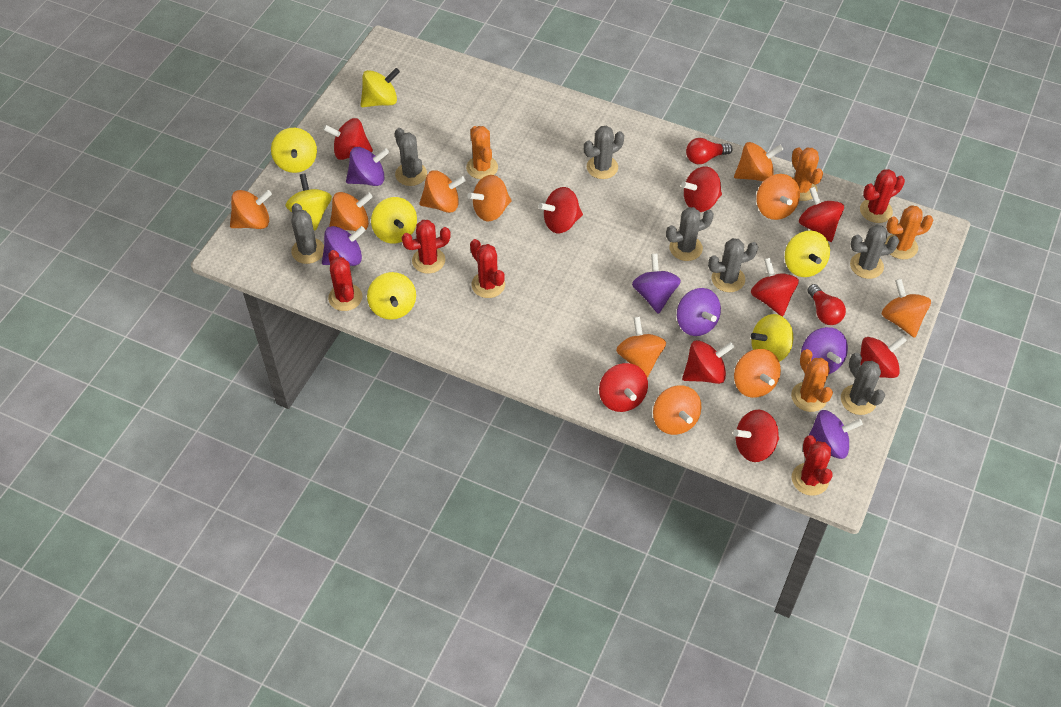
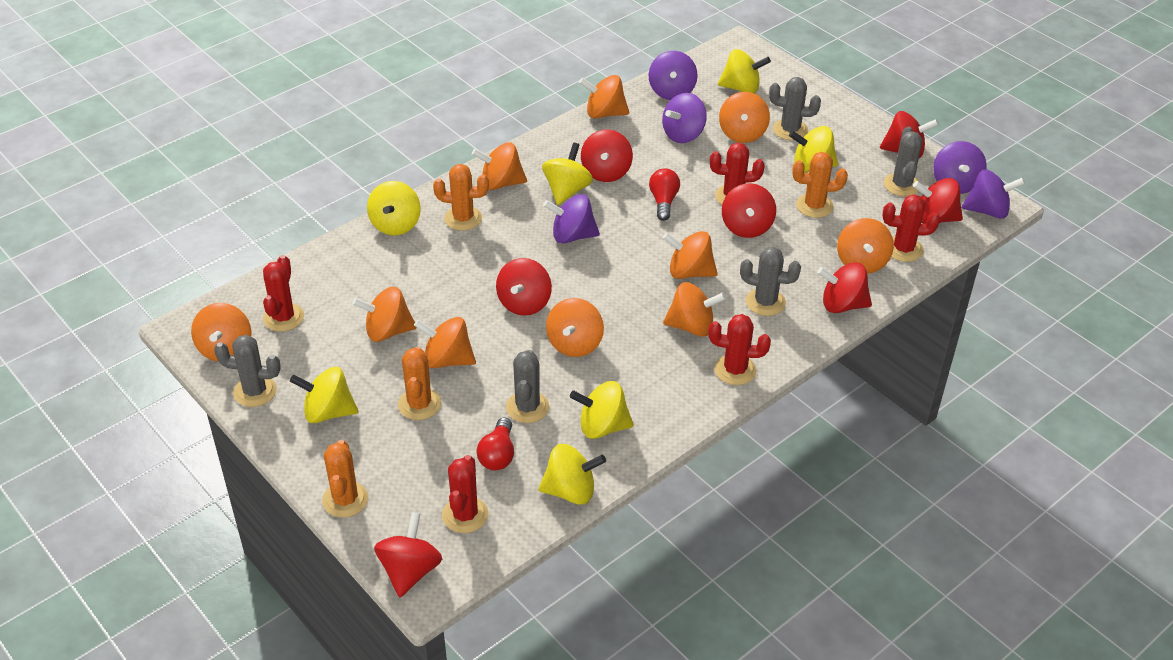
grey cactus: [291,203,324,264] [395,128,427,186] [584,126,624,179] [666,207,714,261] [708,238,758,292] [841,353,885,415] [850,225,899,279] = 7 -> [214,335,281,407] [506,350,549,423] [740,247,801,316] [769,77,821,140] [884,127,923,196] = 5
purple spinning top: [322,226,366,266] [346,147,389,186] [632,254,681,314] [677,288,721,336] [801,327,848,374] [808,410,863,459] = 6 -> [543,194,600,244] [649,51,698,100] [662,93,707,143] [933,141,987,194] [962,169,1025,219] = 5
red spinning top: [323,118,373,160] [538,187,583,233] [599,363,648,412] [681,166,722,212] [682,340,734,384] [733,410,779,462] [751,258,799,317] [799,187,844,242] [860,336,907,378] = 9 -> [374,512,442,597] [496,258,552,316] [581,130,633,182] [722,183,776,238] [817,262,872,313] [880,111,939,158] [913,178,963,224] = 7

